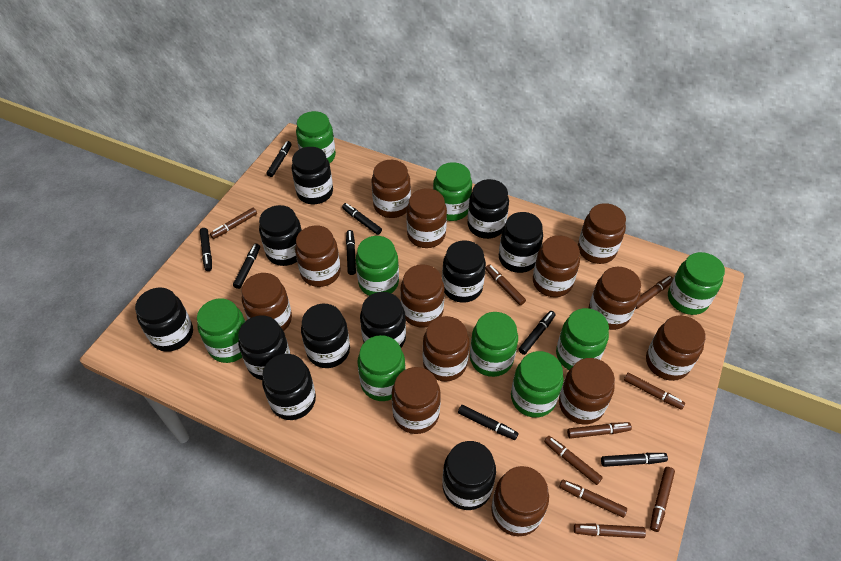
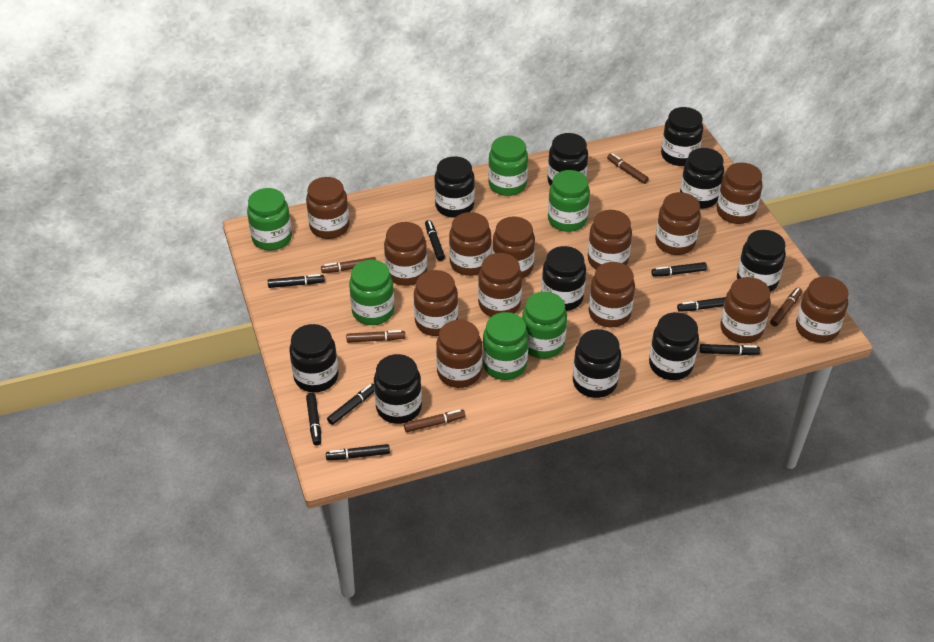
black jar: [135,287,193,352] [238,315,290,380] [259,205,302,266] [262,354,316,420] [291,147,333,204] [301,304,350,368] [360,292,406,348] [442,240,486,303] [442,441,496,510] [468,179,509,239] [499,212,543,273] = 11 -> [289,324,338,392] [374,354,422,424] [434,156,475,218] [541,246,586,311] [547,133,588,186] [573,329,621,398] [649,312,699,380] [661,107,703,166] [680,148,724,209] [737,230,786,292] = 10
brown marker: [210,208,257,239] [485,264,526,305] [544,436,603,485] [559,480,627,518] [567,422,632,439] [574,523,646,538] [624,373,685,410] [635,276,673,309] [650,467,675,532] = 9 -> [321,257,376,273] [346,330,405,343] [404,410,465,432] [607,153,649,184] [770,288,802,327] = 5
green jar: [197,298,245,363] [296,111,336,164] [356,236,399,296] [357,335,406,401] [433,162,472,221] [470,312,518,377] [511,351,564,418] [556,308,609,370] [668,252,725,315] = 9 -> [247,188,292,251] [349,260,394,325] [482,312,529,380] [488,136,528,196] [522,292,567,359] [548,170,590,232] = 6

